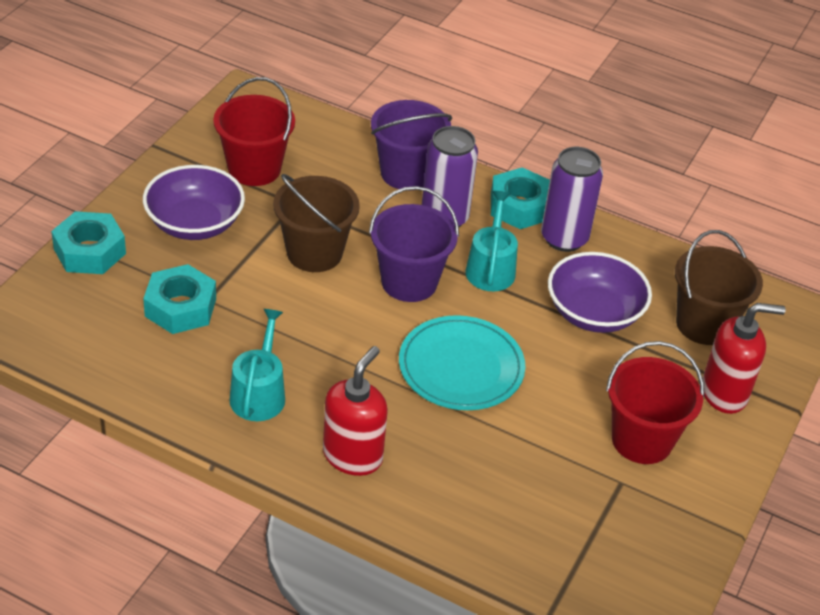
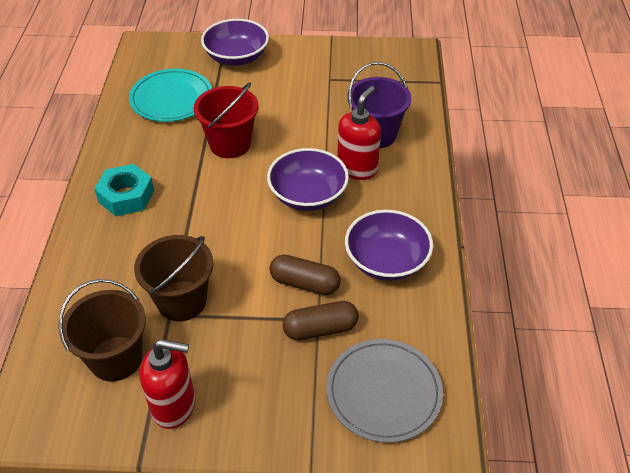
brown capsule: none = 0 -> [269,254,341,295] [283,301,359,340] = 2
grey plate: none = 0 -> [326,339,443,443] = 1
purple bowl: [143,165,245,240] [548,252,652,333] = 2 -> [201,19,269,66] [267,148,349,211] [345,210,433,281] = 3
purple bucket: [369,186,459,302] [371,100,452,191] = 2 -> [348,62,411,148] = 1
purple can: [422,126,478,227] [541,147,603,252] = 2 -> none = 0
red bucket: [213,77,295,186] [606,341,704,464] = 2 -> [194,83,259,158] = 1
turquoise nut: [51,211,126,274] [143,264,216,334] [491,167,550,229] = 3 -> [94,164,154,216] = 1
turquoise watering can: [229,309,285,421] [465,191,518,291] = 2 -> none = 0

